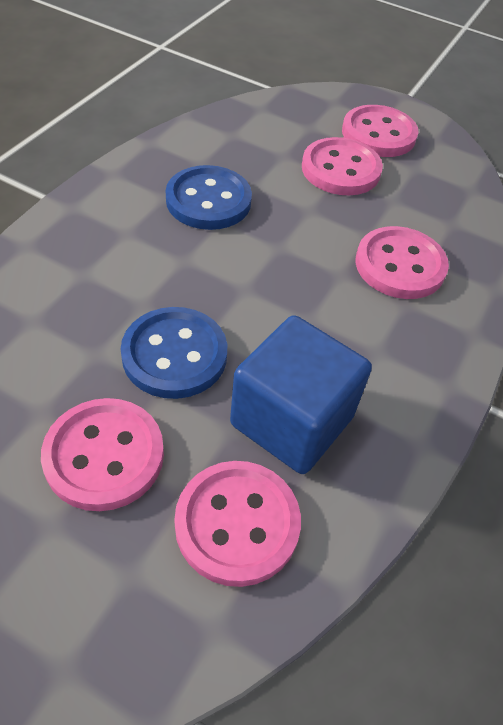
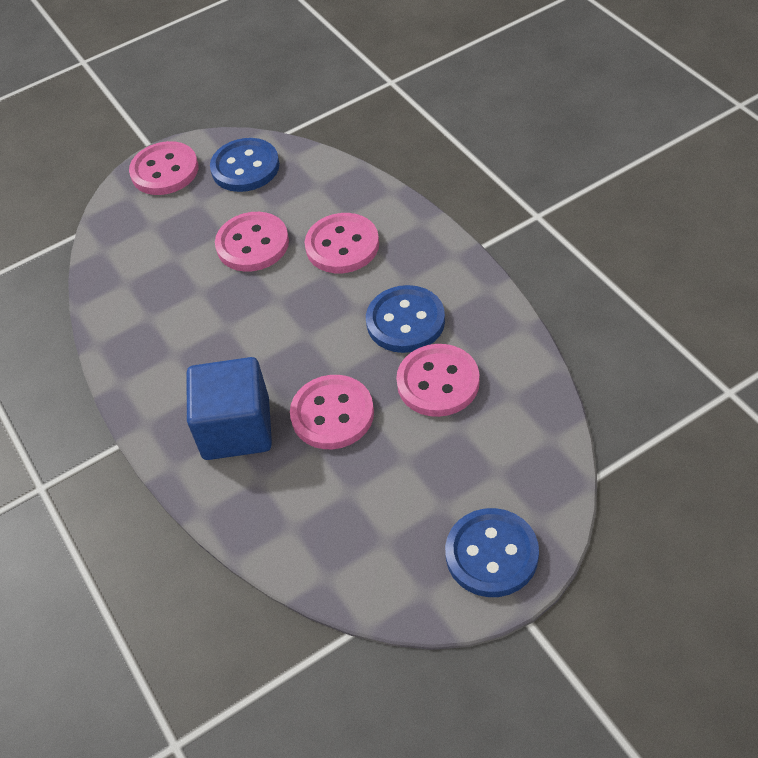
blue button: [121,307,227,399] [166,165,252,230] = 2 -> [210,138,280,192] [366,285,445,353] [445,508,539,597] = 3

